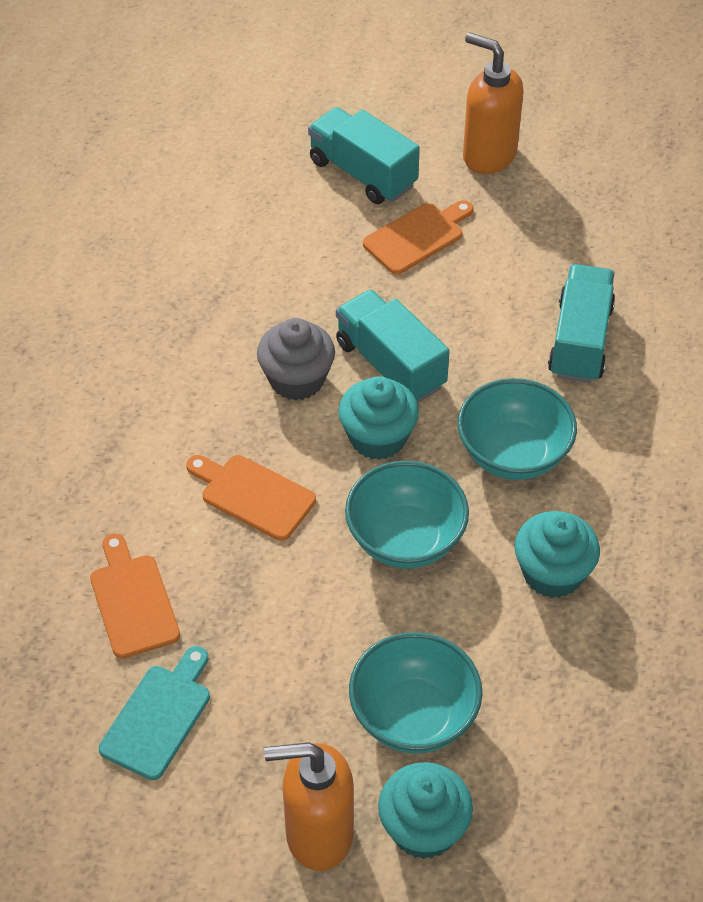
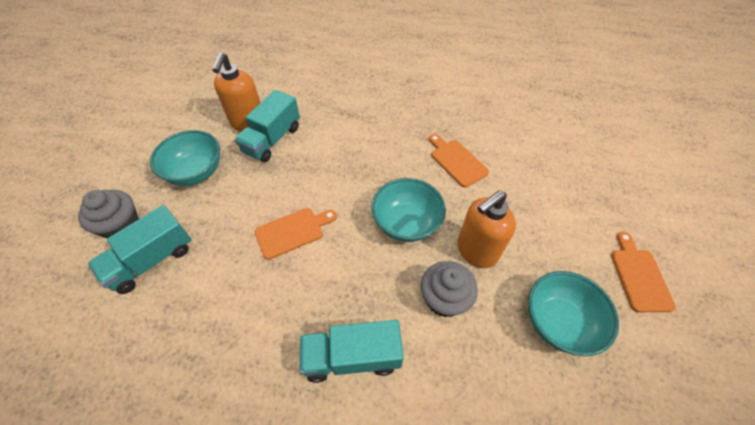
grey cupcake: [257,318,335,401] = 1 -> [78,190,139,238] [421,261,478,317] = 2
turquoise cupcake: [338,376,419,460] [378,762,473,859] [515,511,600,598] = 3 -> none = 0
turquoise cutting board: [99,646,210,780] = 1 -> none = 0

